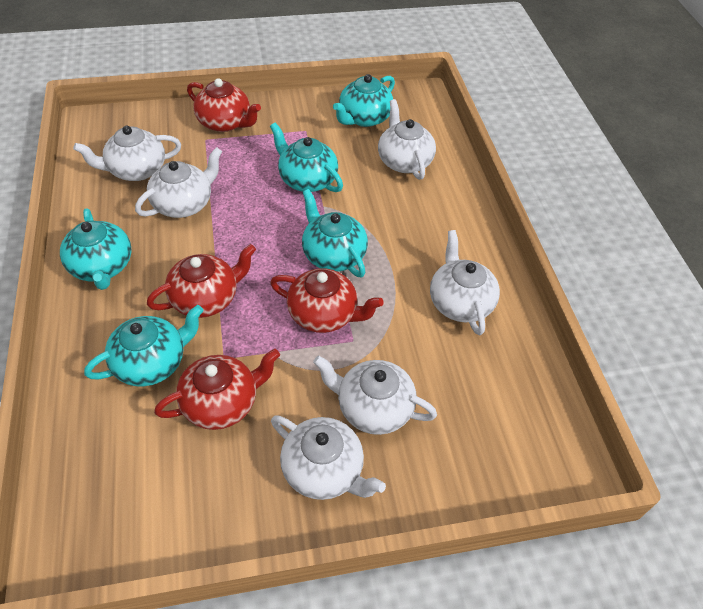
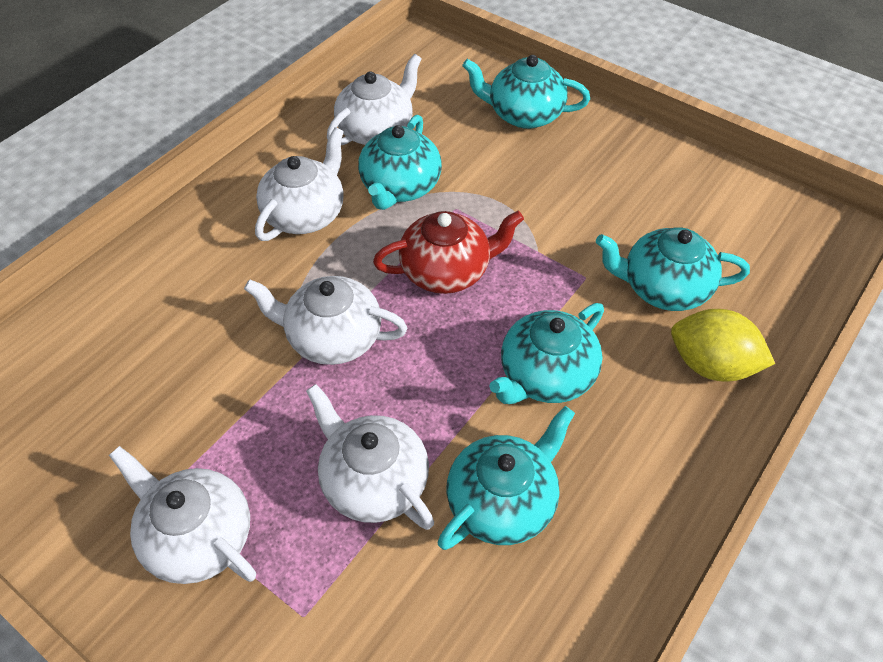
red teapot: [147,244,256,318] [154,349,280,430] [187,78,261,132] [270,268,384,333] = 4 -> [373,211,524,294] = 1
white teapot: [73,126,181,181] [135,147,222,218] [271,415,386,500] [313,356,437,435] [378,99,436,180] [430,230,500,335] = 6 -> [109,446,256,584] [244,276,407,365] [255,127,344,241] [306,384,434,530] [327,54,422,145] = 5
yellow lemon: none = 0 -> [671,309,775,382] = 1

